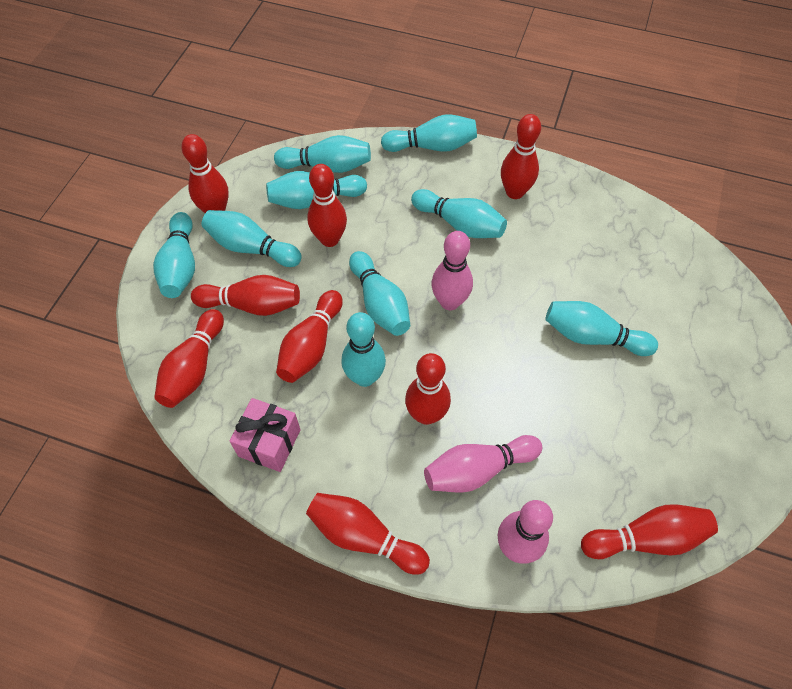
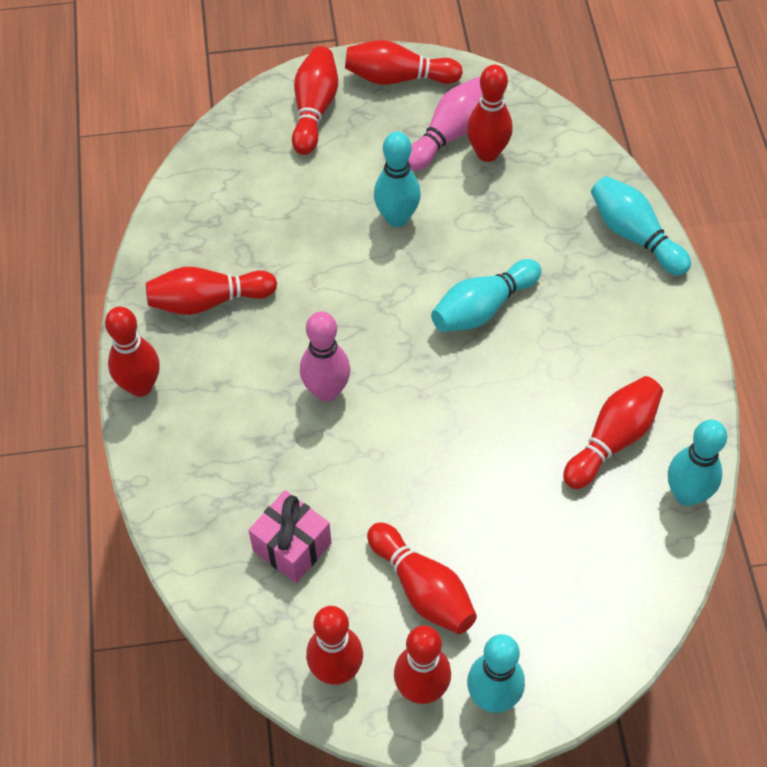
pink bowling pin: [424,435,542,493] [431,231,473,310] [498,500,553,564] = 3 -> [300,311,350,402] [408,77,482,171] = 2
turquoise bowling pin: [153,212,195,298] [202,210,302,267] [266,171,367,209] [274,135,371,173] [341,312,386,387] [349,251,410,336] [381,114,477,152] [411,189,507,238] [545,301,658,356] = 9 -> [374,131,421,227] [431,259,541,332] [467,634,525,713] [591,176,691,276] [668,420,727,506] = 5

